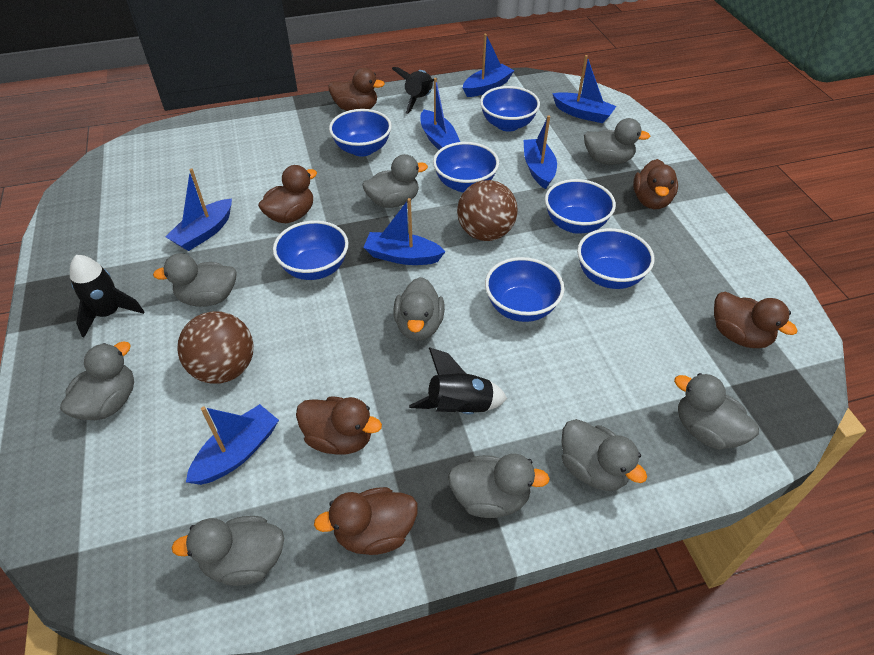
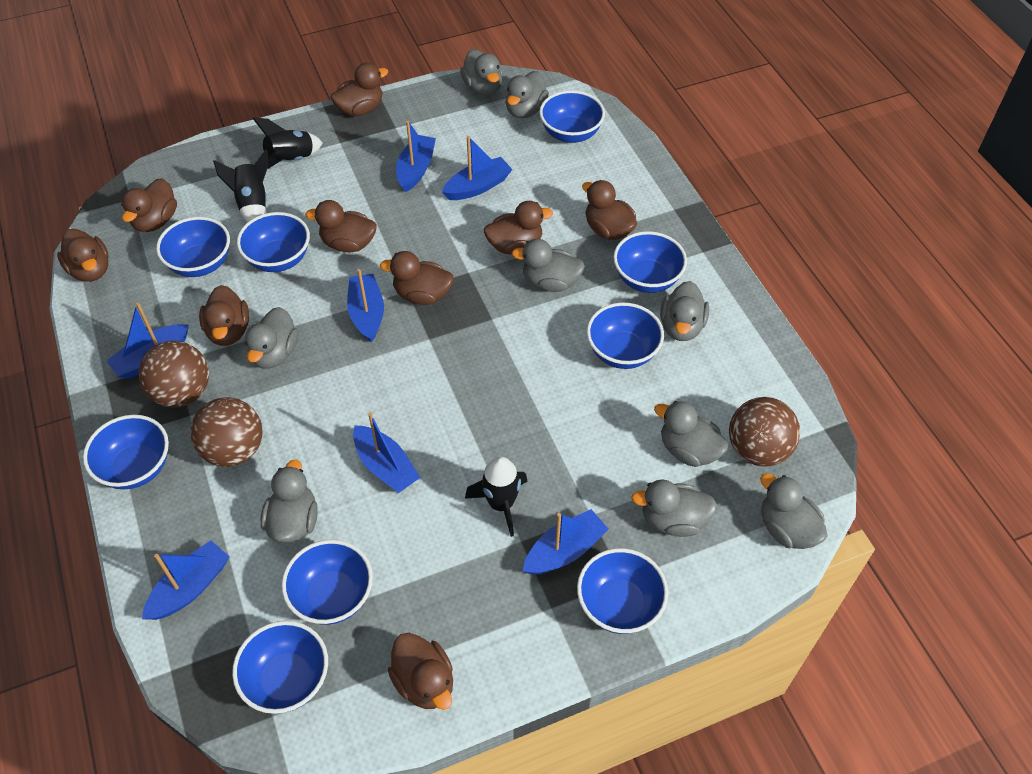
blue bowl: [273,220,349,280] [329,109,392,157] [433,142,499,193] [480,86,540,132] [485,257,564,322] [545,179,616,233] [577,228,654,289] = 7 -> [83,415,169,489] [156,217,230,277] [232,621,328,714] [237,212,310,272] [282,540,373,625] [539,90,605,143] [577,548,668,634] [587,302,664,369] [613,231,687,293] = 9
brown ball: [177,311,254,384] [457,180,518,241] = 2 -> [139,341,209,408] [190,397,262,467] [729,397,800,467] = 3
brown duck: [258,165,317,223] [296,397,382,454] [314,487,418,555] [329,68,385,111] [633,159,678,209] [714,291,798,348] = 6 -> [57,229,109,282] [121,178,177,232] [199,285,249,346] [305,200,377,252] [330,63,388,116] [380,251,454,305] [388,633,453,710] [484,201,553,255] [582,180,637,240] = 9

